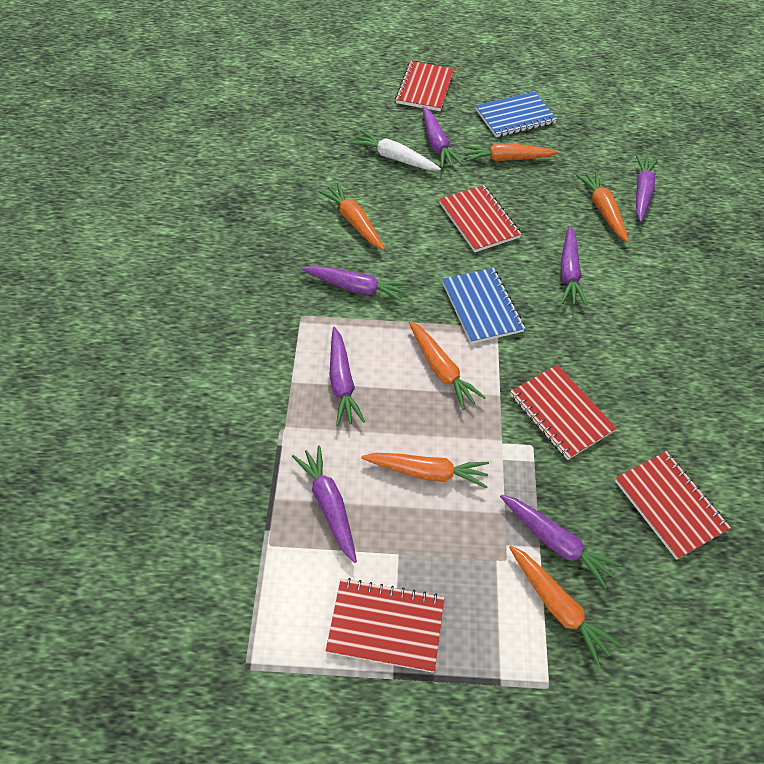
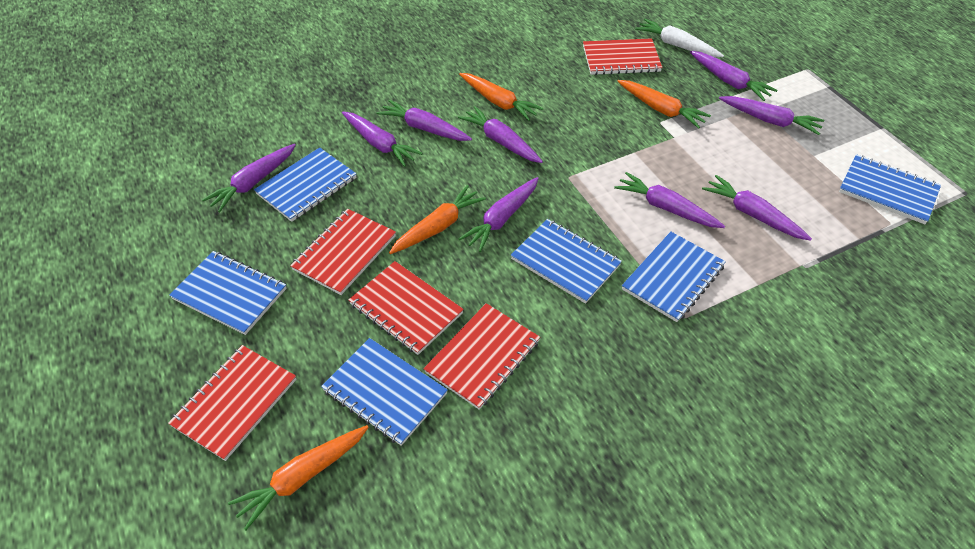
blue notebook: [442,268,525,344] [476,92,557,137] = 2 -> [169,251,287,335] [254,147,356,222] [321,338,448,446] [511,219,622,304] [622,231,726,322] [839,154,941,224] = 6
orange carrot: [319,183,385,250] [361,453,489,489] [409,321,486,410] [463,143,558,161] [509,545,621,666] [576,171,629,242] = 6 -> [228,425,369,530] [389,185,486,254] [459,73,543,121] [617,80,711,129] = 4
purple carrot: [292,445,357,563] [301,266,409,302] [329,327,365,426] [423,106,463,168] [500,495,622,588] [560,226,587,306] [636,154,658,222] = 7 -> [202,144,296,212] [342,111,423,167] [376,100,472,141] [458,106,543,163] [459,177,539,252] [614,172,725,228] [690,51,777,101] [702,175,812,241] [719,96,824,135] = 9

